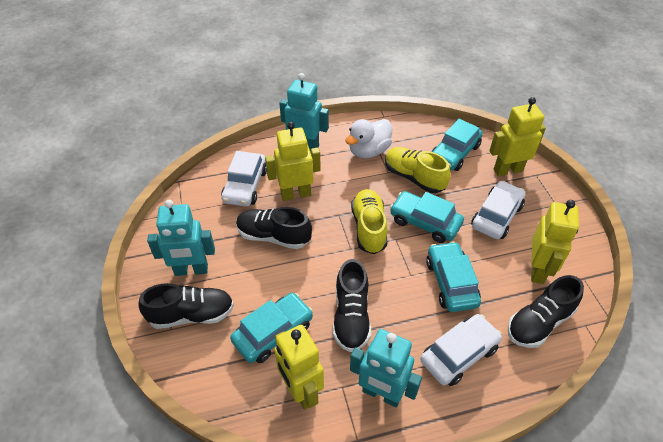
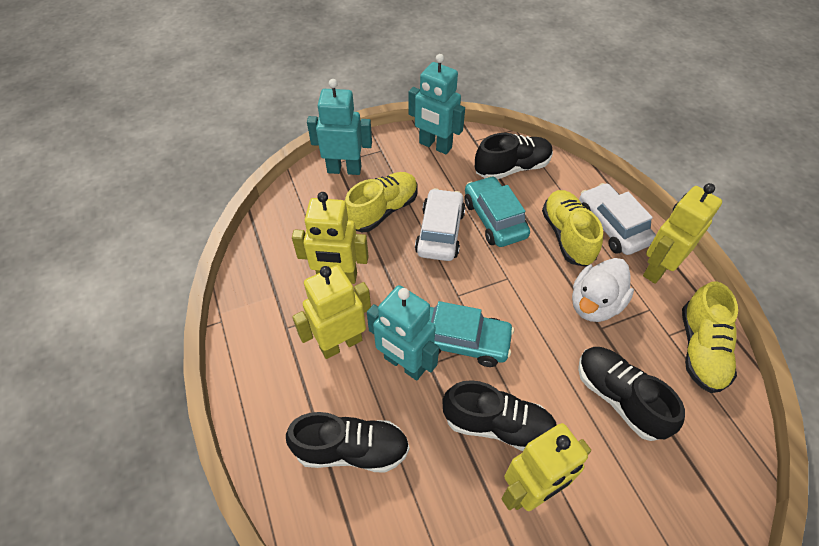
turquoise car: [230,293,313,363] [390,191,464,243] [426,241,481,312] [431,119,483,171] = 4 -> [429,301,514,367] [465,176,530,247] = 2
white car: [221,151,267,207] [420,314,502,386] [471,181,526,239] = 3 -> [415,188,466,261] [579,183,656,255] = 2
yellow shoe: [351,189,388,254] [385,147,451,193] = 2 -> [345,172,417,233] [542,190,603,267] [682,281,738,393] = 3

